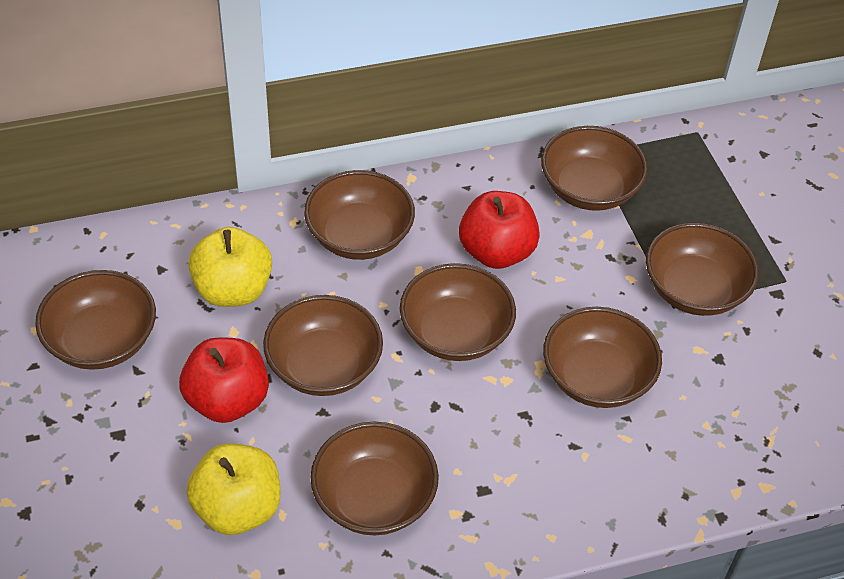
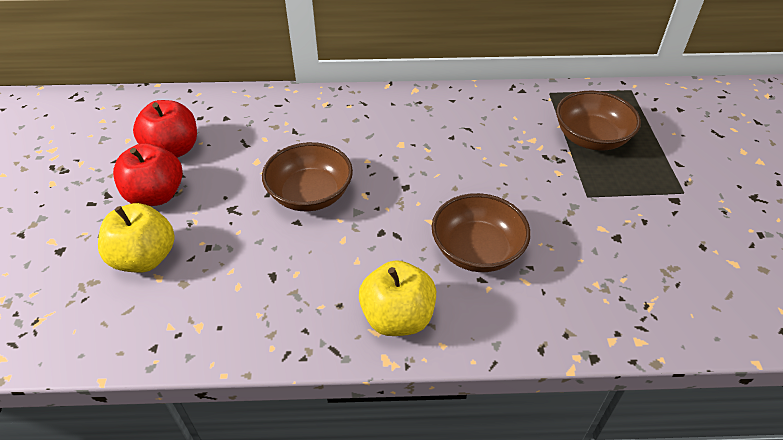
brown bowl: [35,270,156,370] [263,295,383,396] [304,170,415,260] [310,422,439,535] [400,263,516,361] [541,126,648,211] [543,307,662,408] [646,223,759,316] = 8 -> [262,142,353,211] [432,193,531,272] [556,91,641,151] = 3

